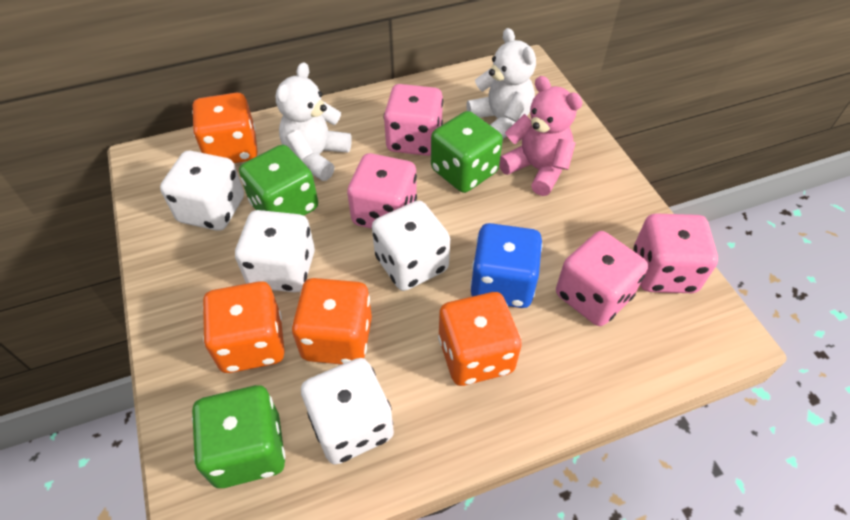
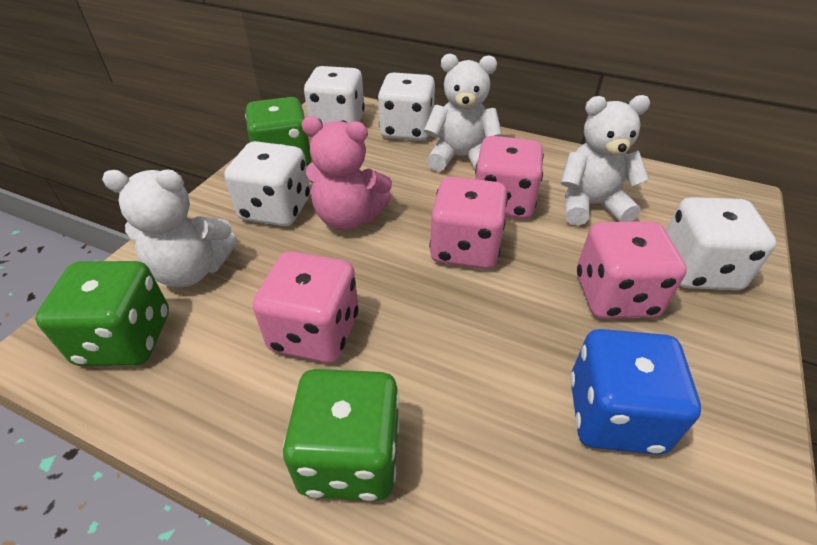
orange dice: [192,93,258,163] [203,281,285,373] [292,278,372,364] [438,292,522,386] = 4 -> none = 0
white teddy bear: [276,62,352,181] [466,28,536,139] = 2 -> [102,170,237,287] [424,54,502,172] [561,95,650,226] = 3

